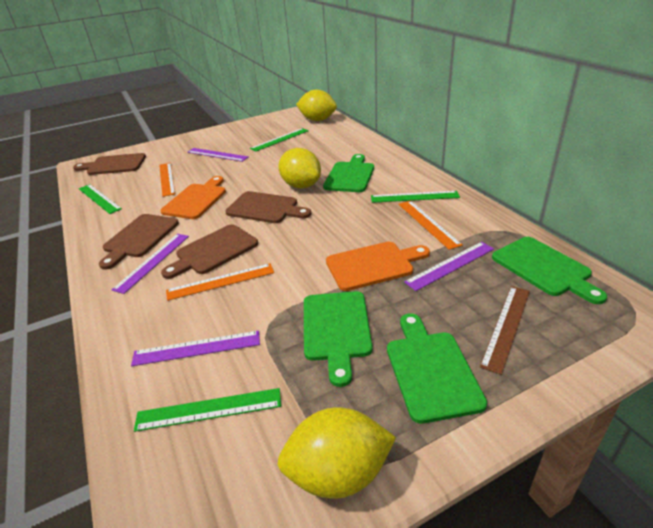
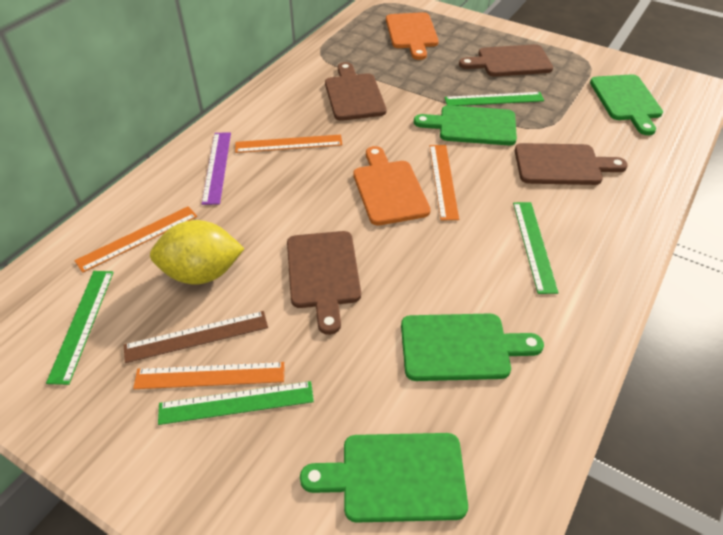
orange ruler: [159,163,175,197] [166,263,274,301] [398,201,463,250] = 3 -> [75,206,197,273] [133,362,285,389] [235,135,343,153] [430,145,459,220] = 4
purple ruler: [112,234,189,294] [131,331,260,366] [187,148,249,162] [404,242,494,291] = 4 -> [202,132,231,205] = 1
yellow lemon: [278,407,396,498] [279,148,321,188] [296,90,337,121] = 3 -> [150,220,245,284] = 1

